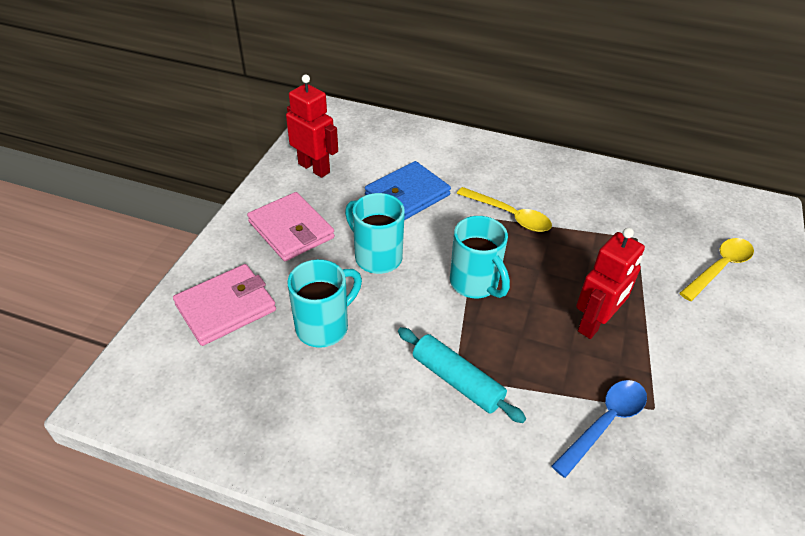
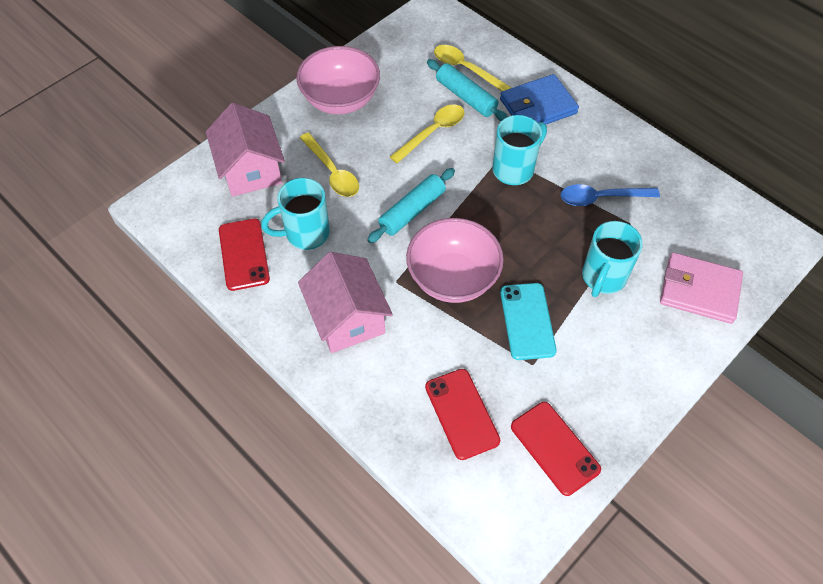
pink bowl: none = 0 -> [296,46,380,114] [406,218,504,303] = 2
pink house: none = 0 -> [206,103,285,197] [298,252,393,353] = 2
pink wallet: [173,264,276,346] [247,192,335,261] = 2 -> [660,252,743,324] = 1
red phone: none = 0 -> [219,218,270,291] [425,369,500,460] [511,402,601,496] = 3
red robot: [286,74,338,178] [576,228,645,339] = 2 -> none = 0
turquoise phone: none = 0 -> [500,283,557,360] = 1
turquoise rolling pin: [398,327,526,423] = 1 -> [367,168,455,243] [427,59,508,121] = 2
yellow spoon: [457,187,552,232] [680,238,754,301] = 2 -> [300,132,359,197] [390,104,465,163] [434,45,512,91] = 3

